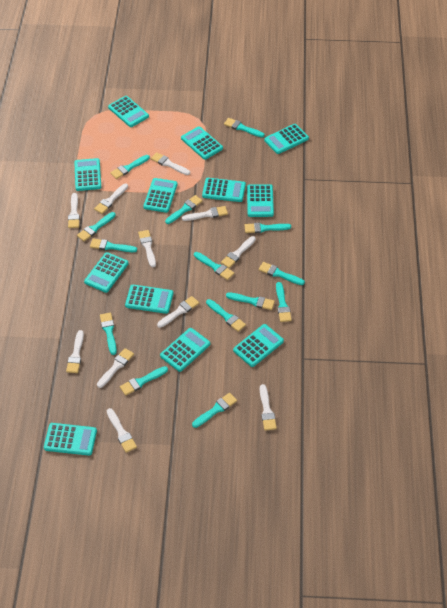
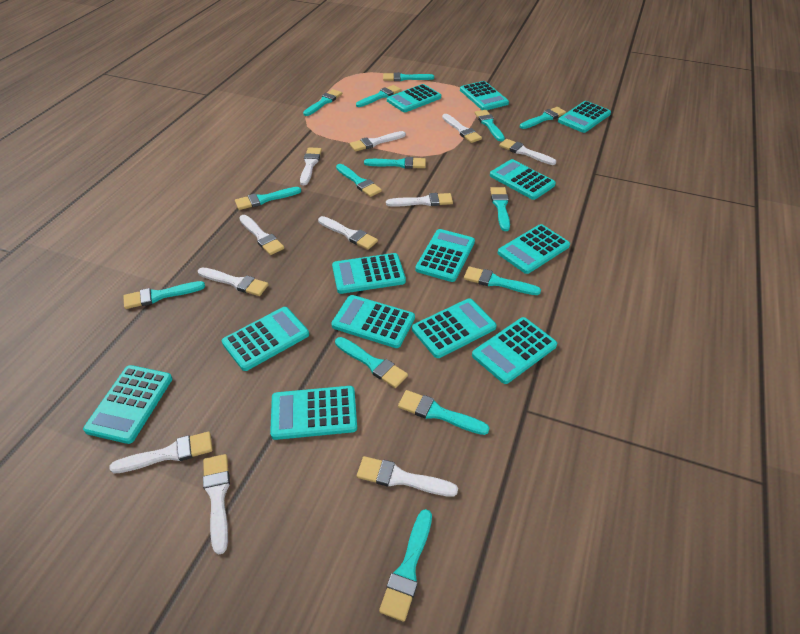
turquoise calculator: [44,423,97,456] [74,158,101,191] [84,252,128,293] [108,96,149,127] [125,285,173,314] [143,178,178,213] [160,328,210,372] [181,126,223,160] [202,178,246,202] [233,324,284,367] [247,184,274,217] [264,124,309,154] = 12 -> [83,365,172,444] [222,307,309,371] [270,386,357,440] [331,295,415,348] [332,253,406,294] [387,84,441,112] [412,299,497,358] [415,229,475,282] [460,81,509,110] [472,317,557,384] [490,159,556,200] [498,224,570,274] [558,101,611,133] = 13

